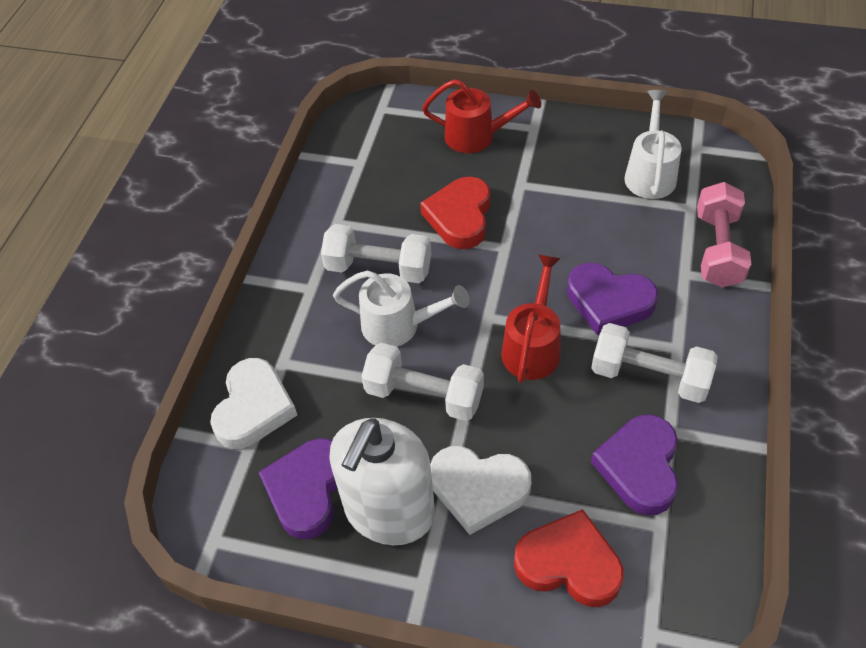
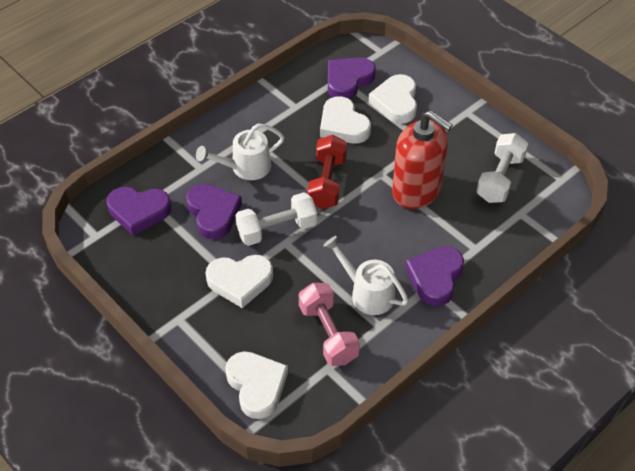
purple heart: [259,438,338,539] [567,263,658,335] [591,414,678,515] = 3 -> [107,187,171,235] [186,184,242,239] [328,57,376,99] [406,246,464,306] = 4
red dumbbell: none = 0 -> [307,135,347,209] = 1
red heart: [420,177,490,249] [514,509,624,607] = 2 -> none = 0
red soap dispenser: none = 0 -> [392,110,453,209] = 1
red watering can: [422,79,541,153] [501,254,561,383] = 2 -> none = 0
white dumbbell: [321,224,431,283] [361,343,484,421] [591,323,718,403] = 3 -> [235,192,317,246] [476,133,528,203] = 2
white heart: [210,358,297,449] [430,446,531,535] = 2 -> [206,255,273,308] [225,351,288,419] [320,96,371,143] [368,74,417,124] = 4
white soap dispenser: [329,418,435,545] = 1 -> none = 0

